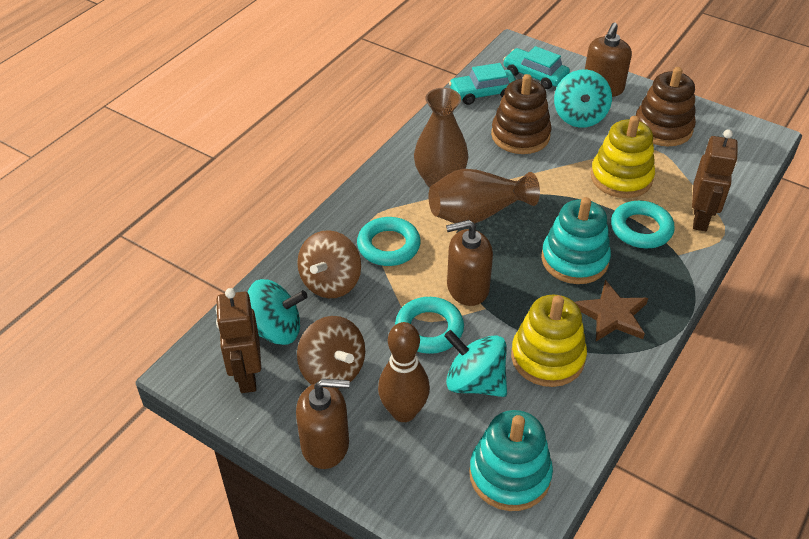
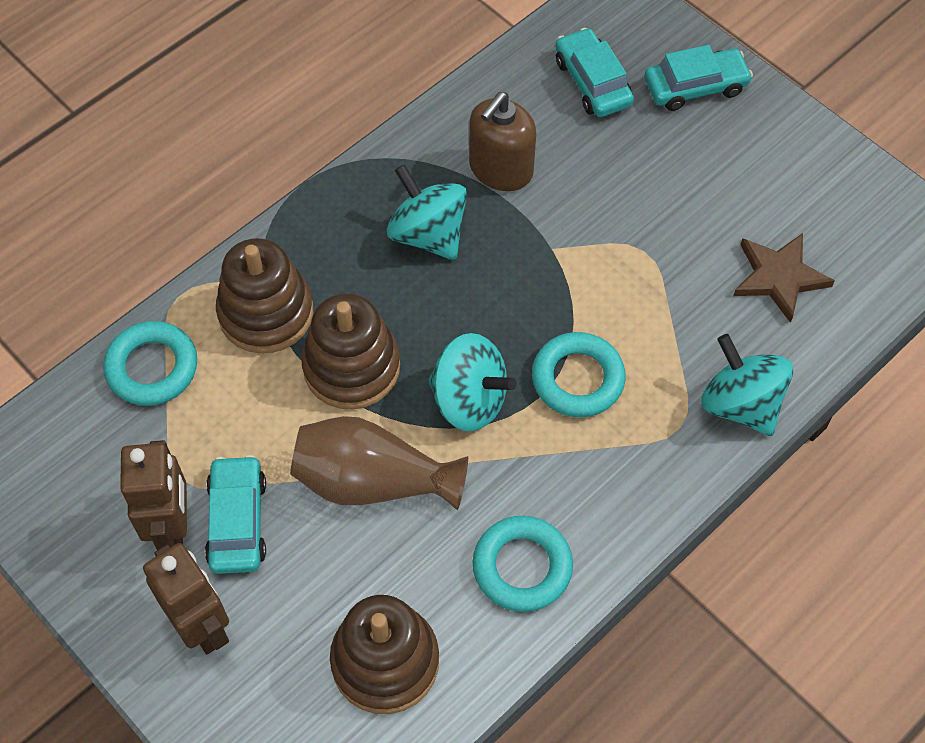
brown bowling pin: [378,322,430,422] = 1 -> none = 0
brown soap dispenser: [296,379,350,469] [446,220,493,306] [585,23,632,97] = 3 -> [469,92,536,191] = 1
brown spinning top: [297,230,361,298] [297,316,365,389] = 2 -> none = 0
brown stacking toy: [491,74,552,154] [636,67,696,146] = 2 -> [216,238,313,354] [301,293,400,410] [330,595,439,714] = 3
brown vase: [414,88,469,188] [428,169,540,223] = 2 -> [290,416,468,510] = 1
turquoise car: [449,63,516,105] [503,46,570,89] = 2 -> [205,455,266,574] [555,28,634,117] [645,45,753,111] = 3
turquoise stacking toy: [469,410,553,511] [541,197,611,284] = 2 -> none = 0
yellow stacking toy: [511,295,587,387] [591,116,655,198] = 2 -> none = 0

